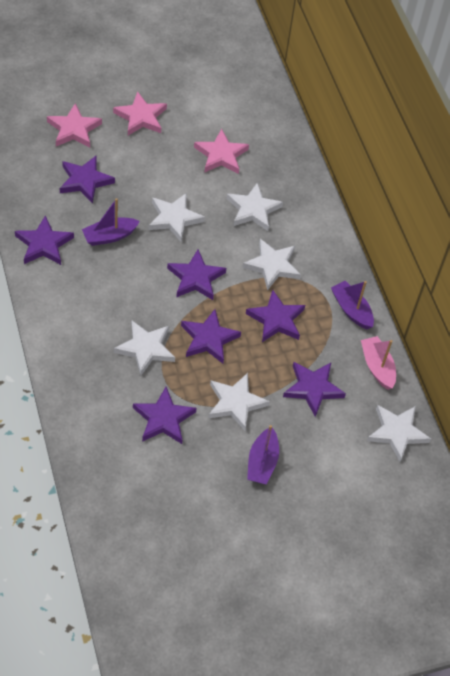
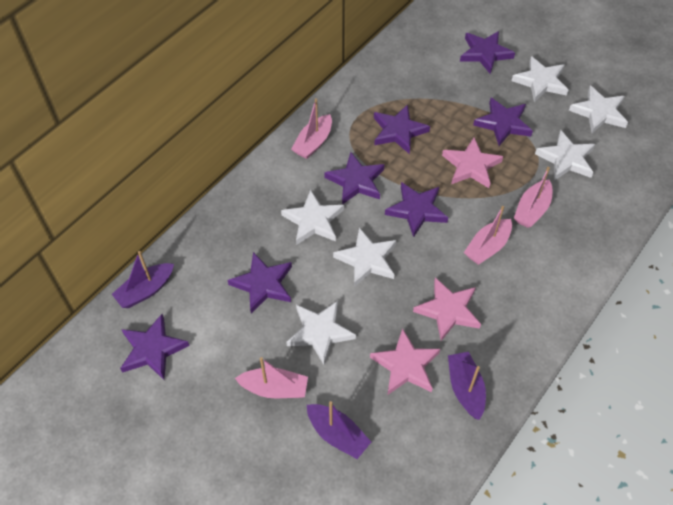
pink boat: [361,336,396,390] = 1 -> [235,357,308,398] [291,98,332,159] [464,206,512,265] [514,167,552,228] = 4

